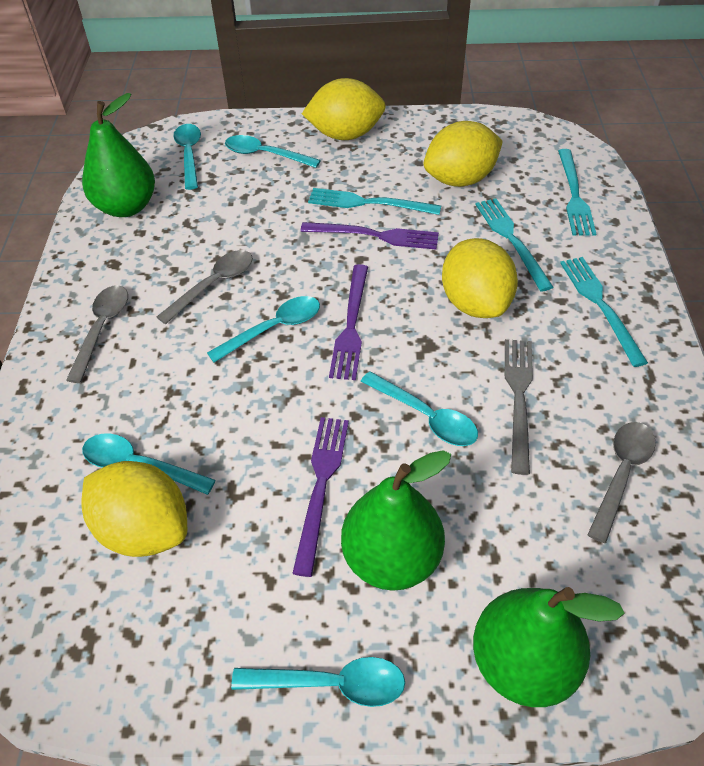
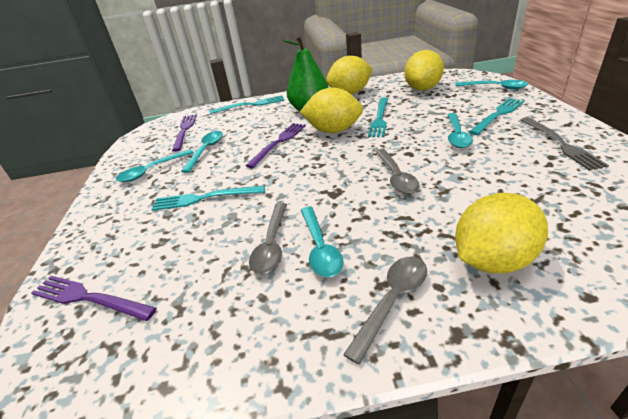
green pear: [82,93,155,217] [341,450,451,591] [473,587,625,707] = 3 -> [283,35,329,111] = 1
turquoise spoon: [82,434,216,495] [173,124,201,190] [207,296,320,363] [225,135,321,168] [231,657,405,707] [360,371,478,446] = 6 -> [116,149,194,182] [181,131,223,173] [301,207,344,277] [447,113,473,148] [455,80,528,89] = 5

